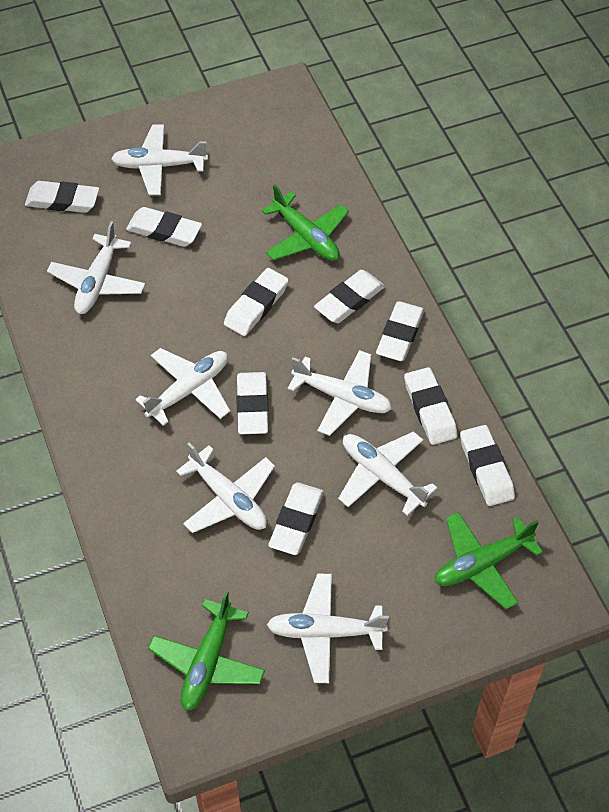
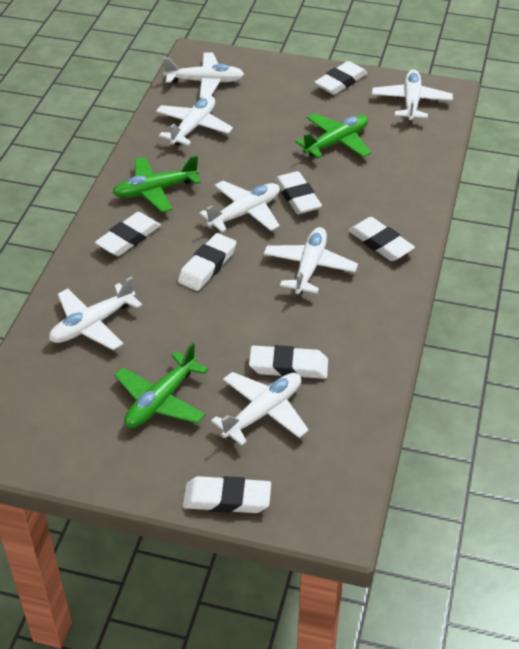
white eraser: [25,181,99,213] [126,207,202,247] [224,268,289,336] [236,372,268,434] [268,483,324,555] [314,270,385,323] [376,302,425,361] [404,367,458,445] [460,425,515,506] = 9 -> [95,212,161,256] [178,233,236,291] [183,476,271,513] [249,345,328,379] [275,171,322,214] [314,61,367,95] [348,217,415,261] = 7

